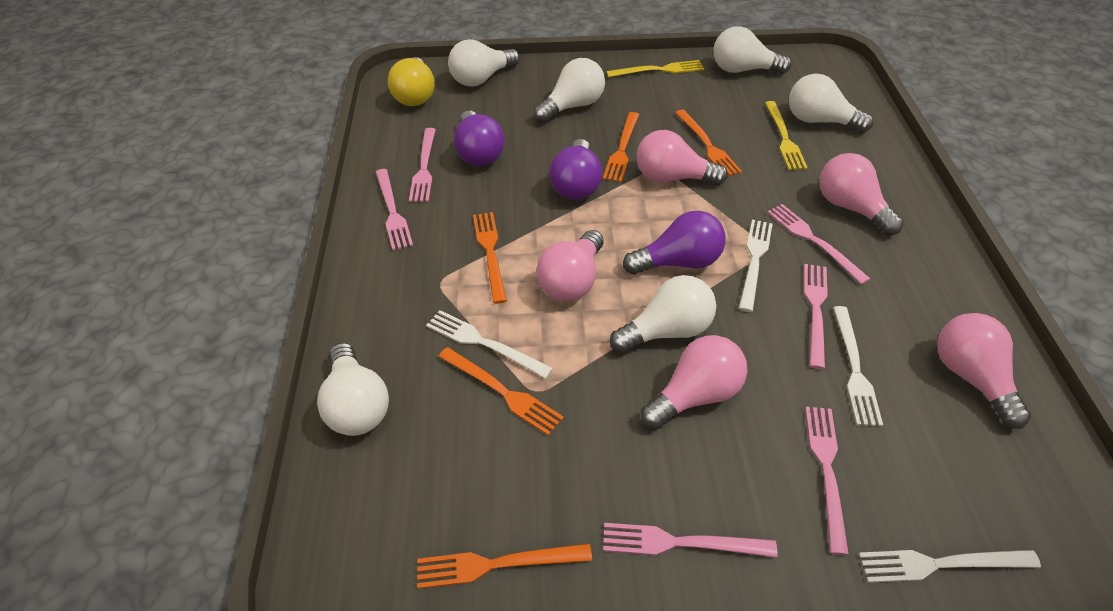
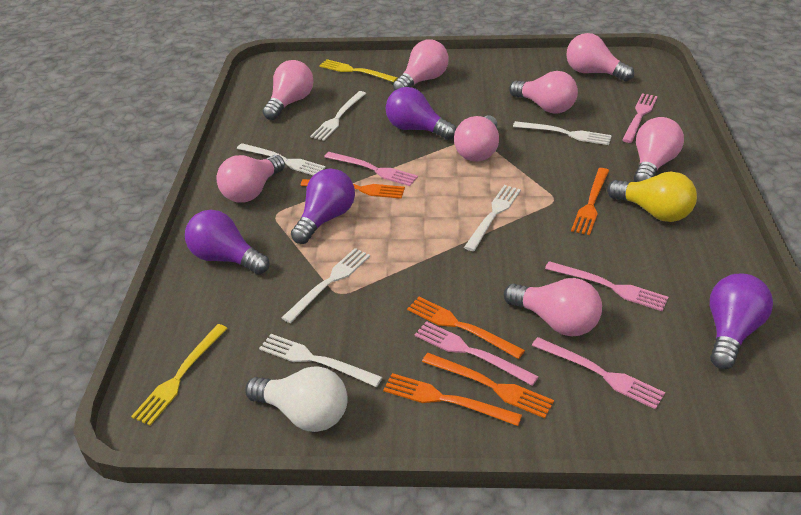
pink fork: [376,169,413,250] [409,128,436,202] [603,523,778,557] [767,204,870,284] [804,264,828,369] [805,407,849,555] = 6 -> [324,152,418,186] [415,321,539,386] [532,337,665,410] [545,261,668,312] [622,93,658,143] = 5
pink light bulb: [536,230,604,301] [636,130,728,185] [641,335,747,430] [819,153,903,235] [937,313,1031,429] = 5 -> [216,155,285,202] [263,60,314,120] [393,40,449,91] [454,115,499,162] [504,278,602,336] [509,71,578,114] [566,33,634,81] [634,117,684,182] = 8
purple light bulb: [454,111,505,166] [549,139,602,200] [623,211,726,275] = 3 -> [185,210,270,274] [291,169,355,244] [386,87,456,140] [710,274,773,369] = 4
white fork: [426,310,553,379] [739,220,773,312] [833,306,883,426] [859,550,1041,583] = 4 -> [237,143,326,175] [259,334,383,387] [281,248,370,323] [310,91,366,141] [464,185,521,251] [513,121,612,145] = 6
white light bulb: [317,343,389,436] [448,39,520,87] [534,58,605,123] [610,275,716,353] [714,26,791,74] [789,74,873,133] = 6 -> [245,366,348,432] = 1

